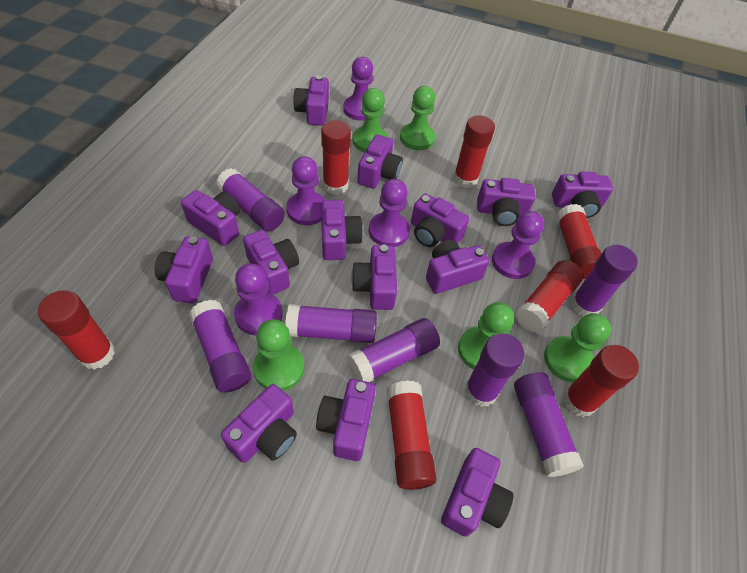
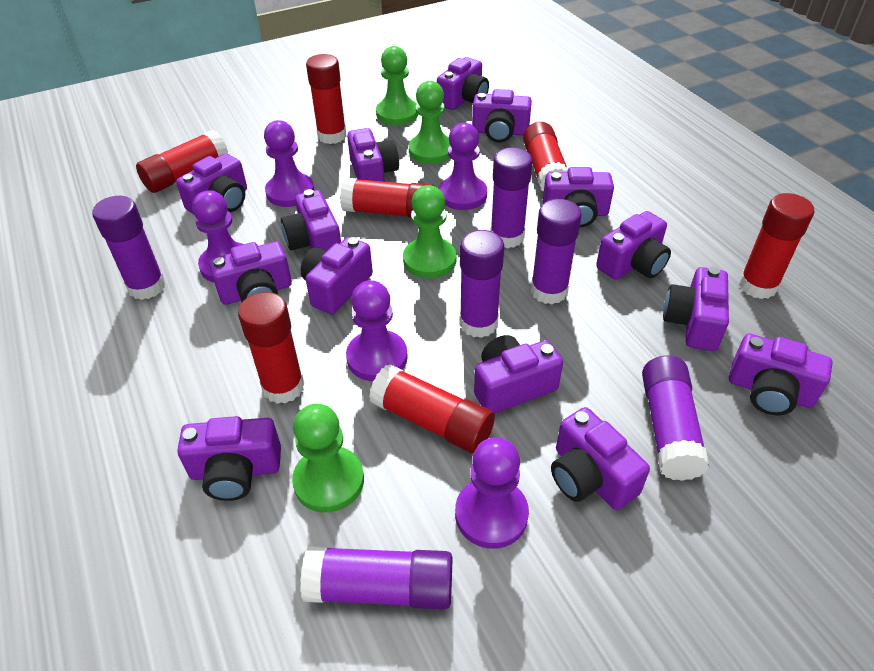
green pawn: [253,319,304,391] [353,88,389,152] [400,86,436,150] [458,302,514,370] [544,313,611,382] = 5 -> [292,404,364,513] [376,46,418,125] [403,185,457,278] [409,81,450,164] = 4
purple glue stick: [189,300,251,393] [216,168,285,231] [285,304,377,343] [347,318,440,382] [465,333,524,407] [514,372,584,477] [571,245,638,317] = 7 -> [92,196,166,300] [300,546,452,609] [460,230,504,338] [490,147,533,248] [531,199,582,304] [642,355,710,481] = 6

